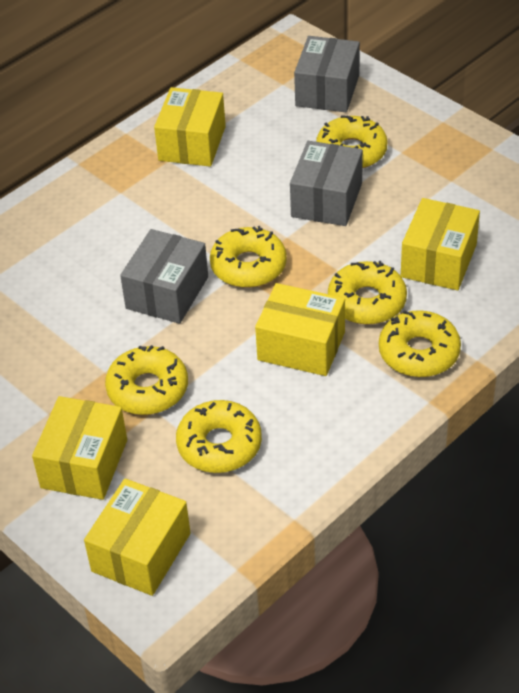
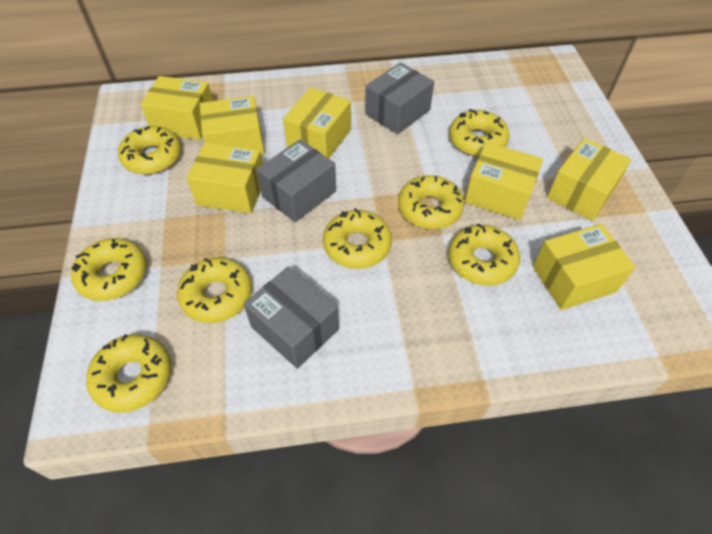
yellow box: [32,396,127,500] [84,478,190,596] [154,87,226,167] [255,283,345,376] [401,198,480,290] = 5 -> [140,76,213,140] [187,142,263,214] [200,96,265,155] [283,87,351,159] [465,142,543,220] [533,224,635,310] [547,138,632,221] = 7
yellow donut: [105,345,188,415] [176,400,262,473] [210,226,287,288] [316,115,388,168] [328,261,407,324] [379,310,461,377] = 6 -> [71,238,147,301] [86,334,171,413] [118,126,181,174] [177,257,252,323] [323,208,392,269] [398,175,464,229] [448,223,520,286] [449,109,509,156] = 8

